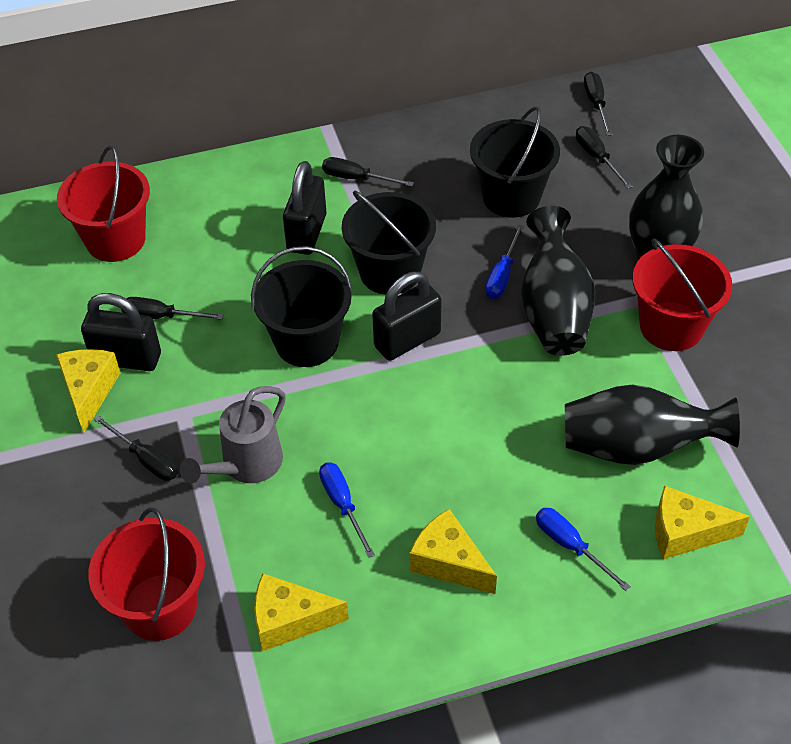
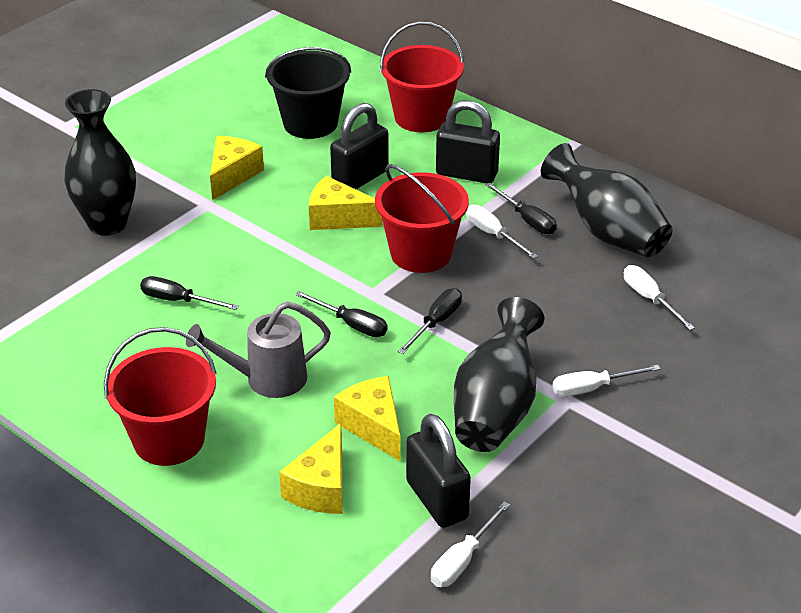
black bucket: [251,246,352,367] [342,190,436,295] [470,106,560,218] = 3 -> [265,47,351,139] = 1
black screwdriver: [94,415,178,481] [121,297,223,320] [322,157,414,187] [576,126,633,189] [584,72,612,136] = 5 -> [140,276,239,310] [295,291,388,337] [398,288,462,354] [485,183,557,234] = 4
blue screwdriver: [319,462,375,558] [485,224,524,299] [536,508,631,592] = 3 -> none = 0
white screwdriver: none = 0 -> [431,501,510,587] [466,205,538,259] [552,365,661,397] [624,265,695,330] = 4

